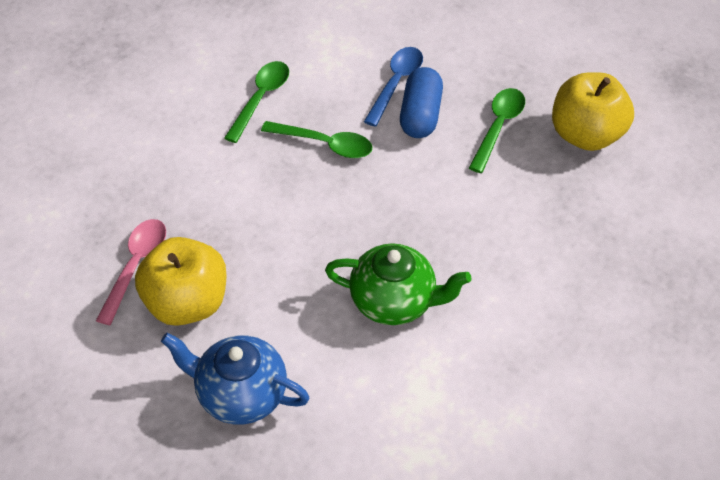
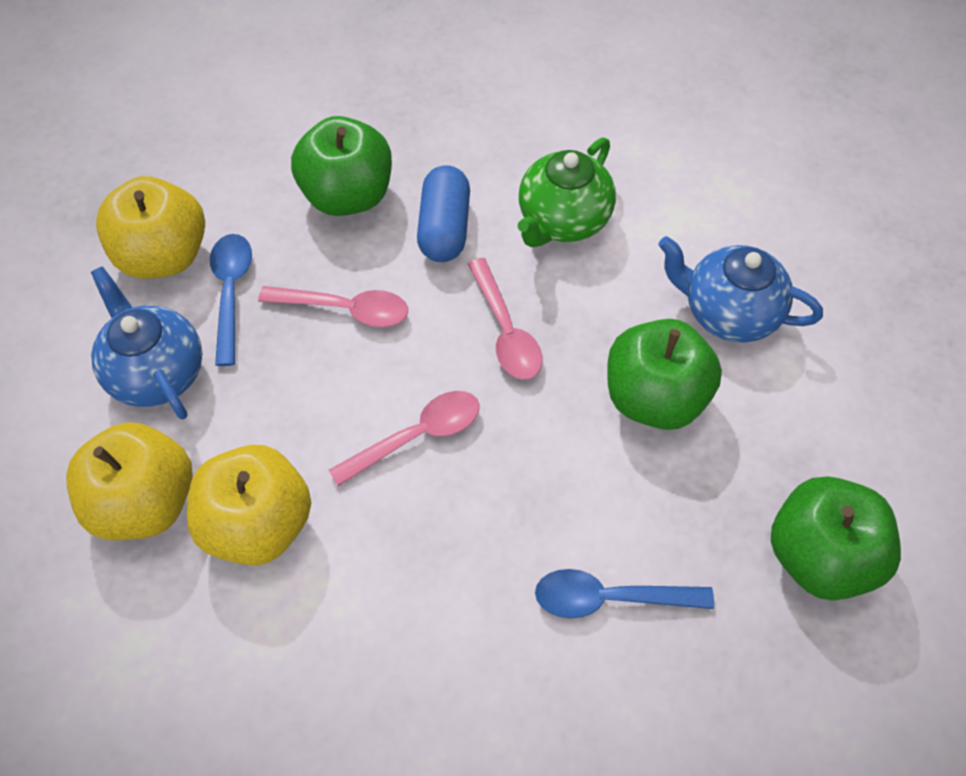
blue spoon: [364,47,423,127] = 1 -> [210,234,252,366] [535,569,714,618] = 2
blue teapot: [161,333,309,425] = 1 -> [91,266,202,419] [658,236,823,342] = 2
green apple: none = 0 -> [291,116,392,216] [607,319,722,430] [771,476,901,601] = 3
green spoon: [224,61,289,143] [261,121,372,158] [469,88,525,173] = 3 -> none = 0
pink spoon: [96,219,166,325] = 1 -> [258,286,408,327] [329,391,480,486] [468,258,543,380] = 3
yellow apple: [135,237,227,326] [552,72,634,151] = 2 -> [66,422,193,540] [96,176,205,279] [187,445,311,566] = 3

